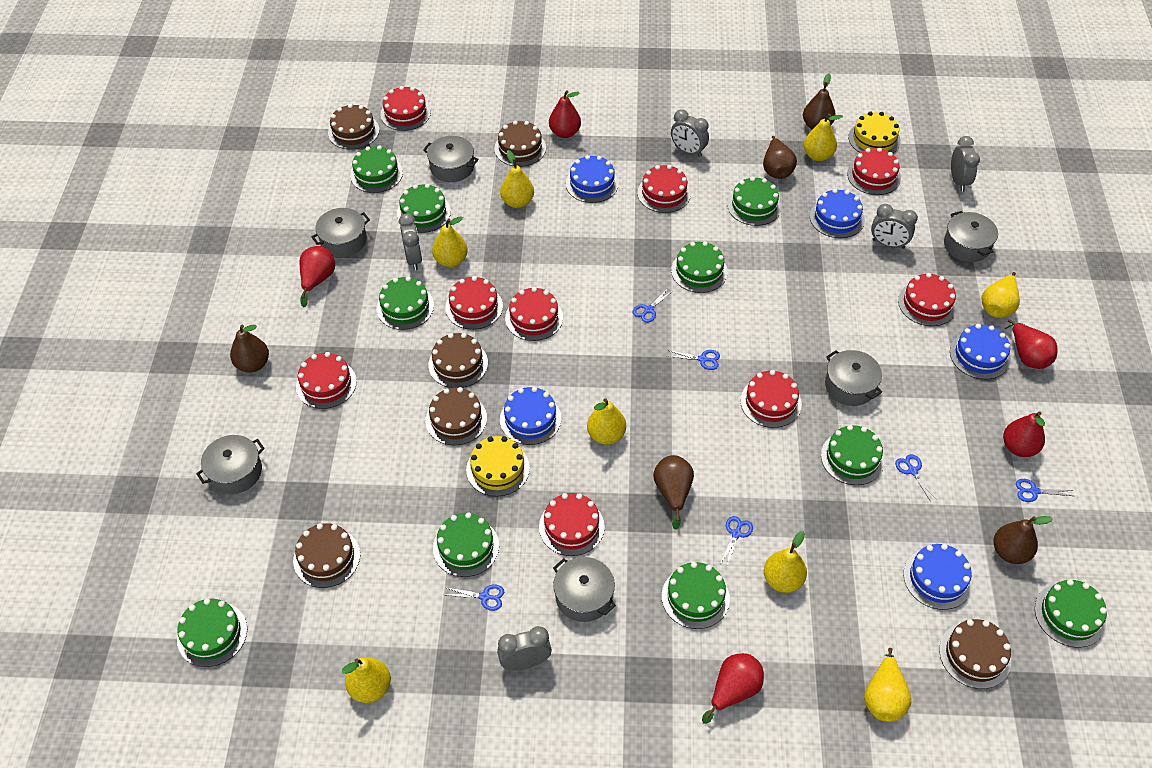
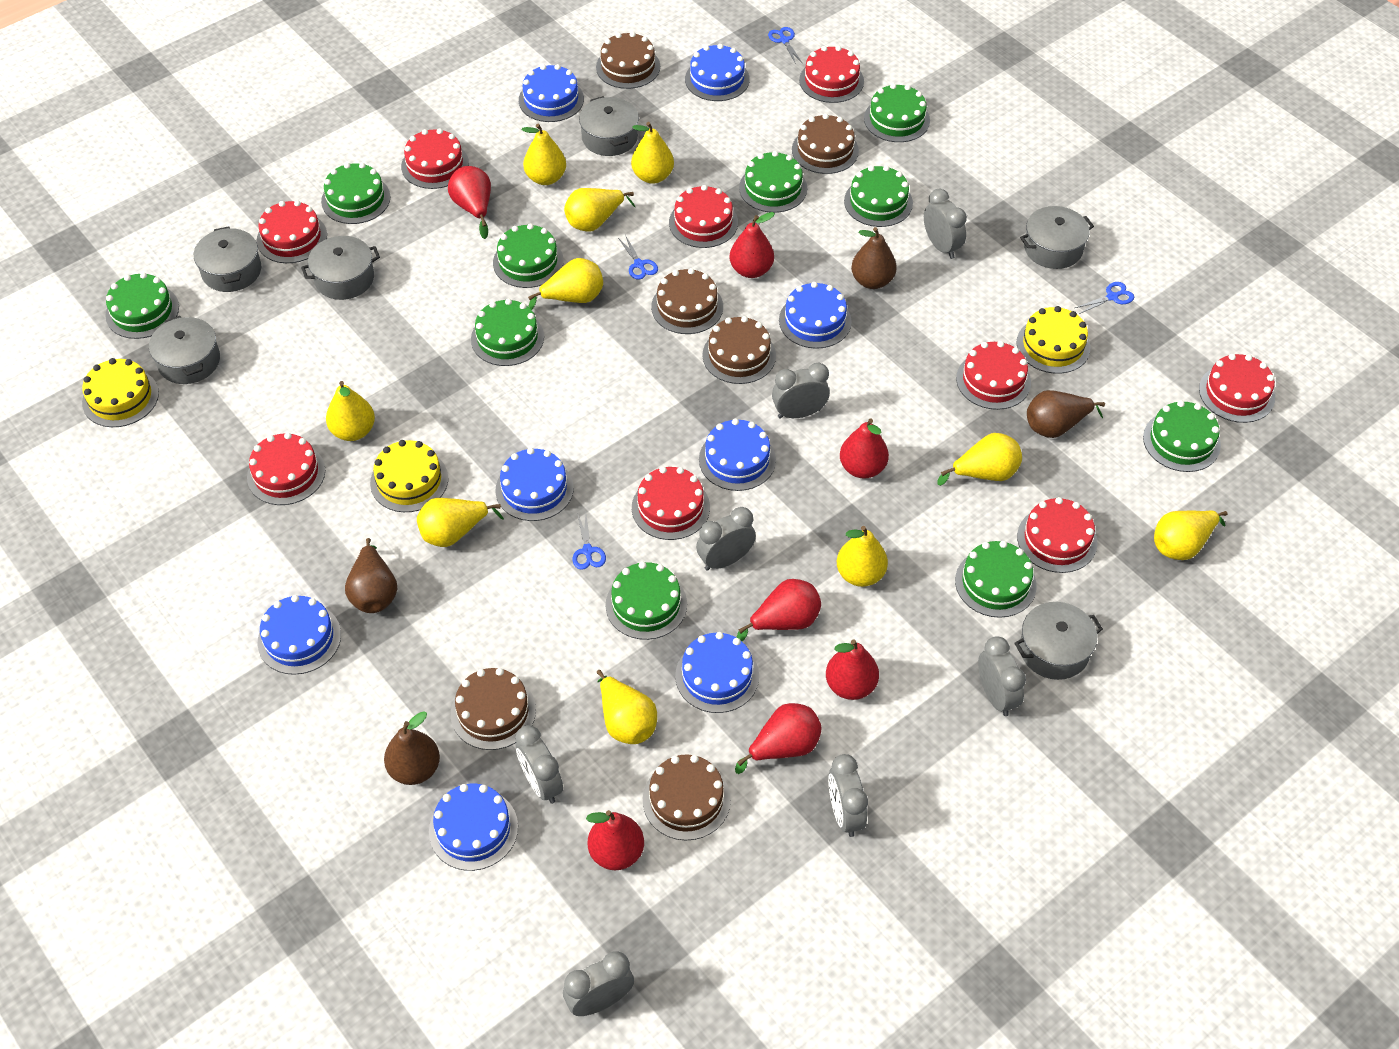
blue cake: [500,387,561,445] [566,155,619,203] [810,189,865,238] [903,544,972,610] [950,324,1011,380] = 5 -> [258,595,341,675] [429,784,518,871] [495,448,574,521] [519,64,584,122] [675,632,759,713] [685,44,750,101] [699,419,776,491] [779,282,852,349] = 8
blue scissors: [447,585,504,611] [632,289,674,323] [667,350,720,370] [720,516,753,566] [895,454,937,501] [1016,479,1073,502] = 6 -> [572,513,606,570] [618,235,658,280] [768,27,802,64] [1075,282,1134,314] = 4
brown pear: [230,325,269,373] [653,455,694,530] [763,136,797,179] [803,73,836,129] [994,516,1052,564] = 5 -> [345,538,397,613] [384,711,440,785] [851,227,897,289] [1027,390,1105,438] = 4
grey clock: [399,213,422,270] [497,626,552,671] [671,109,709,157] [871,204,918,249] [951,136,980,192] = 5 -> [515,725,563,804] [563,952,634,1016] [696,507,756,571] [772,363,830,419] [828,754,868,837] [924,189,967,259] [978,636,1026,716] = 7
red pear: [299,246,335,308] [549,91,581,138] [702,653,764,724] [1003,411,1045,457] [1005,319,1058,369] = 5 -> [448,166,491,239] [586,810,644,870] [729,212,775,278] [735,703,822,774] [736,579,821,641] [826,639,879,700] [840,419,889,479] = 7
yellow cake: [466,436,530,496] [848,111,901,153] = 2 -> [82,358,159,427] [370,440,448,512] [1016,306,1090,374] = 3
yellow pear: [342,657,391,703] [432,216,468,267] [500,150,534,208] [587,398,626,445] [764,531,807,593] [803,113,843,161] [864,648,911,722] [982,272,1020,318] = 8 -> [326,381,375,441] [417,498,504,547] [522,124,566,185] [528,258,603,310] [564,188,635,232] [596,670,657,744] [631,122,674,184] [837,526,888,587] [937,433,1022,486] [1154,510,1228,560] = 10

